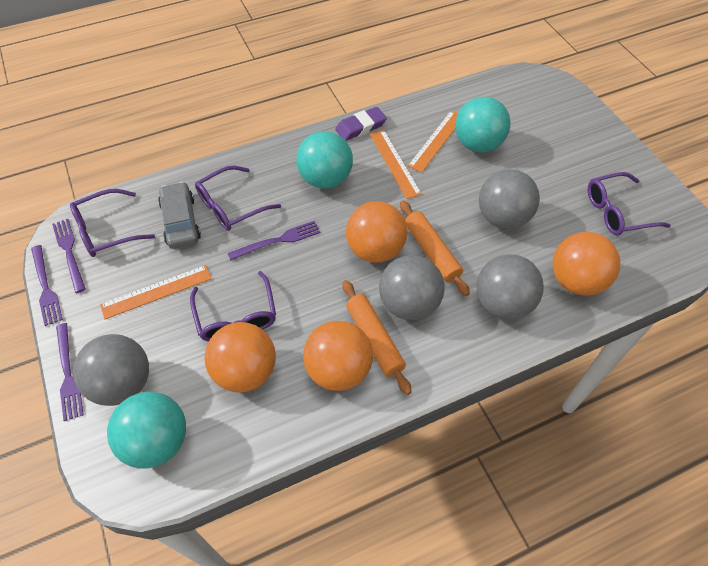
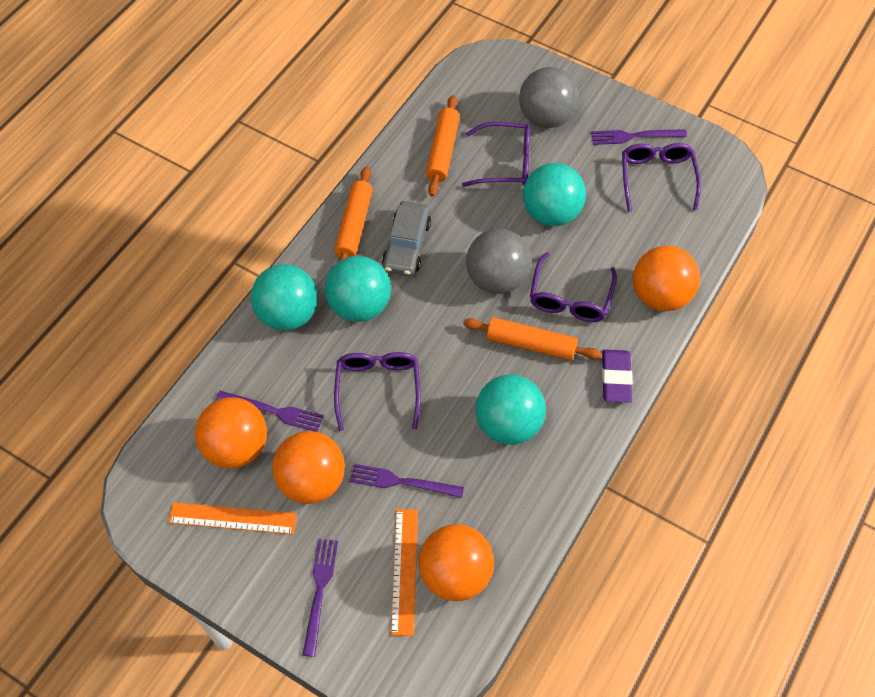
grey ball: [73,334,149,406] [379,255,445,320] [476,254,544,319] [479,169,540,229] = 4 -> [466,229,531,294] [519,67,579,128] = 2
orange rolling pin: [342,280,411,395] [400,201,470,296] = 2 -> [334,166,373,262] [426,95,460,197] [463,317,602,360] = 3
orange ruler: [100,265,212,319] [370,130,422,199] [408,111,458,173] = 3 -> [168,502,297,534] [391,509,418,636] = 2
turquoise ball: [107,392,186,469] [296,131,353,189] [455,97,510,152] = 3 -> [251,264,318,331] [325,256,391,322] [476,374,546,445] [523,163,586,226] = 4

